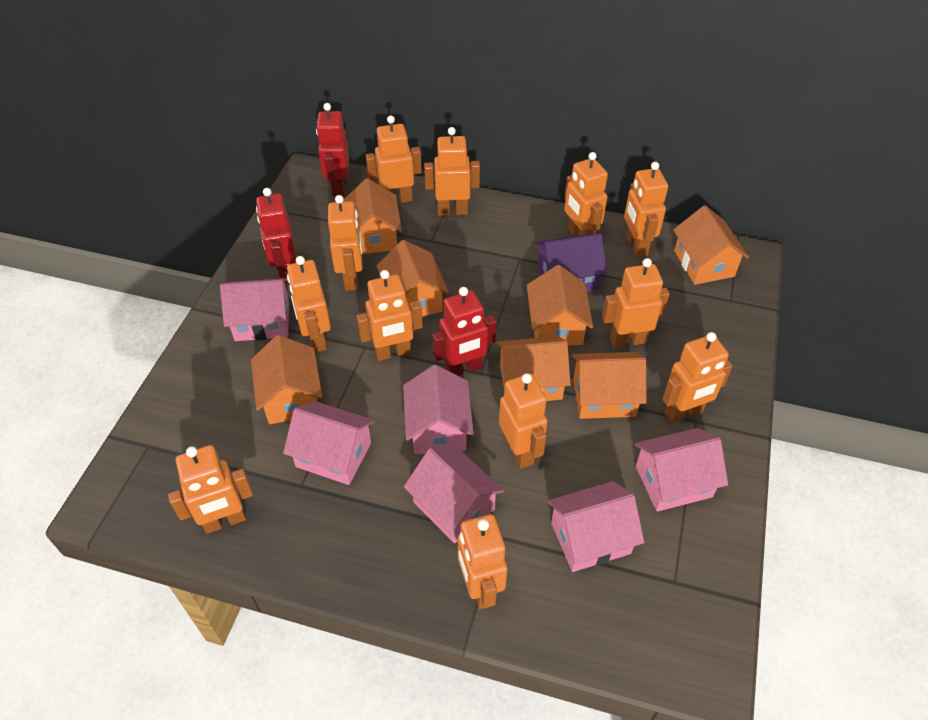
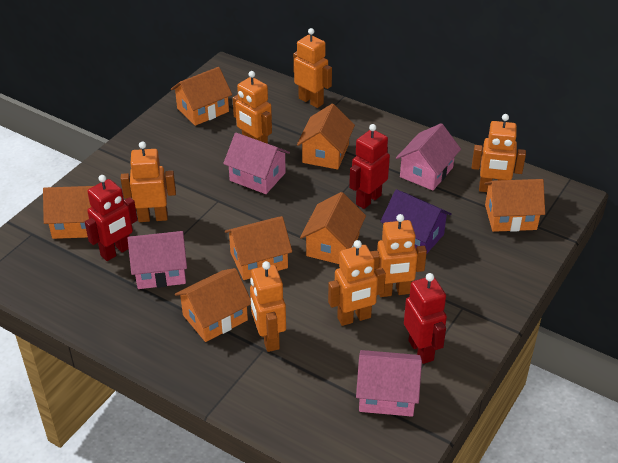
orange robot: [168,445,253,534] [287,256,331,352] [328,195,362,291] [357,270,423,361] [366,115,422,203] [424,127,480,216] [458,514,507,609] [499,373,548,469] [564,152,608,236] [602,258,670,348] [624,162,668,257] [662,332,733,423] = 12 -> [121,141,176,222] [233,71,272,144] [250,261,286,352] [293,28,332,108] [328,240,386,326] [370,214,427,297] [472,114,526,192] = 7
pink house: [220,278,289,341] [283,401,375,485] [403,365,474,454] [404,446,504,543] [548,481,644,572] [635,428,728,512] = 6 -> [128,231,187,289] [223,133,290,194] [356,350,422,417] [396,123,461,190] = 4

